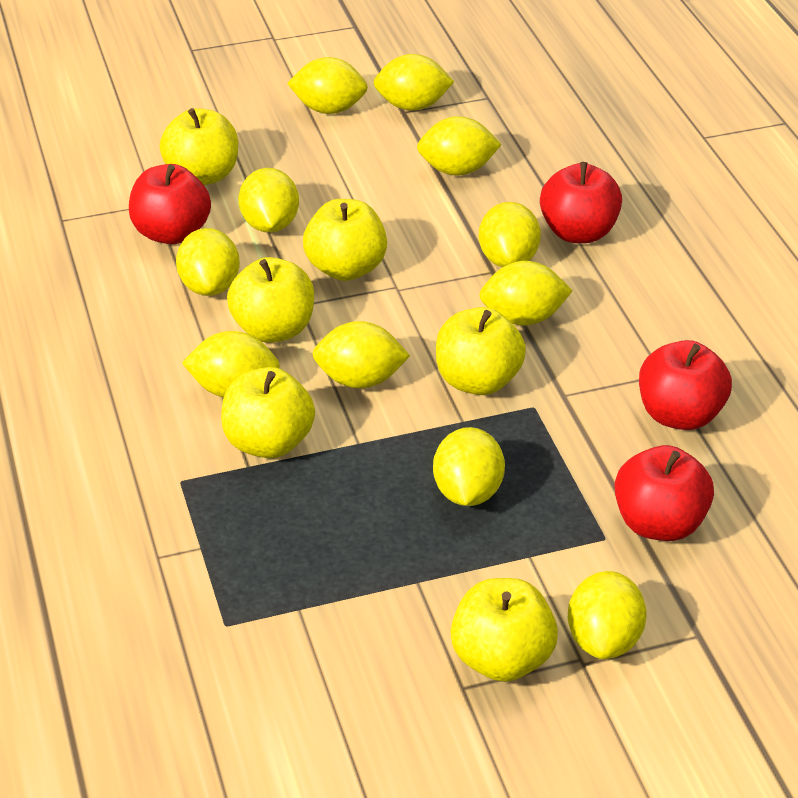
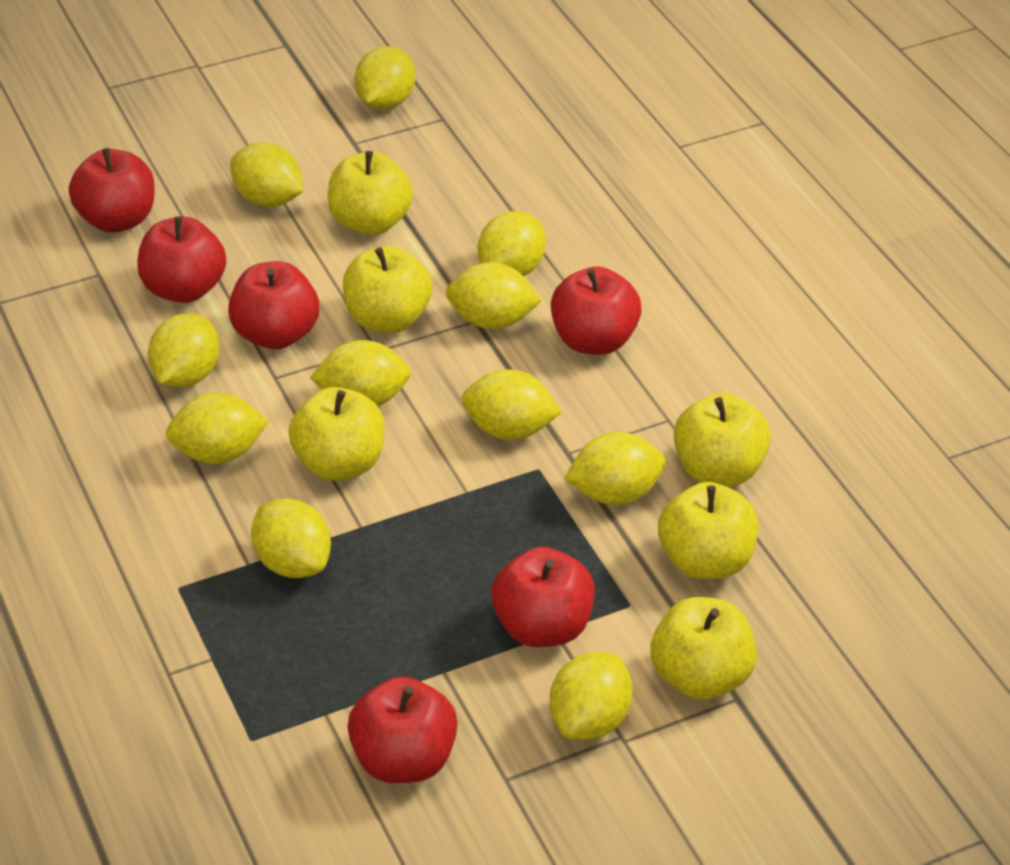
red apple: [129,164,211,244] [540,162,622,243] [614,445,714,541] [639,340,732,430] = 4 -> [69,148,155,233] [137,216,226,303] [228,261,319,349] [347,676,458,783] [491,547,595,647] [551,266,642,355] = 6

